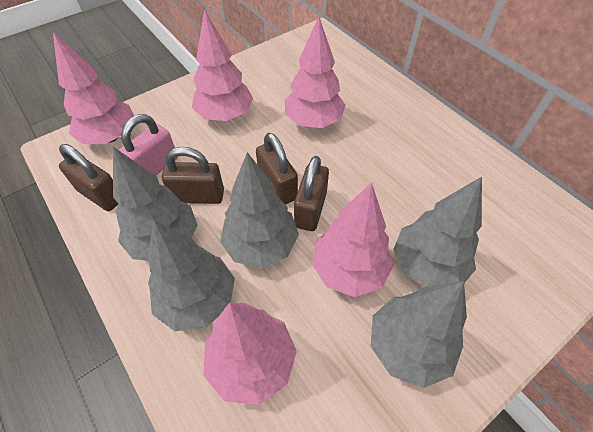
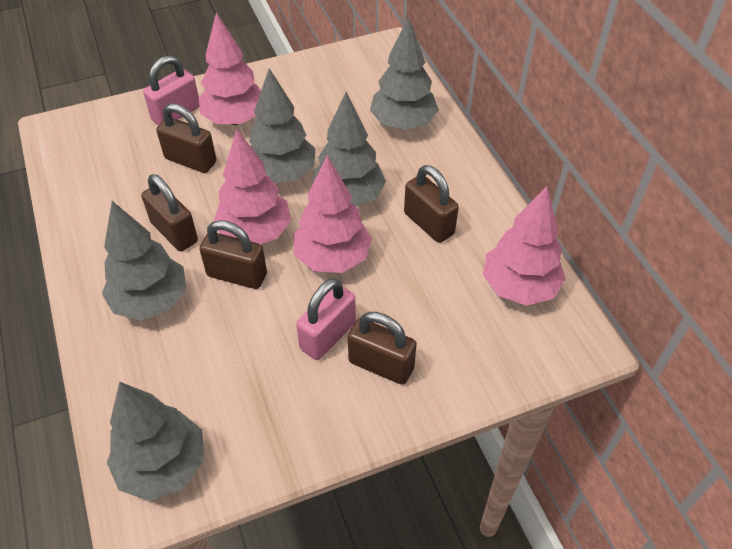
brown padlock: [59,144,118,211] [162,147,224,204] [256,133,298,205] [294,156,329,231] = 4 -> [141,174,198,251] [156,103,216,173] [199,220,267,289] [348,312,417,385] [404,165,459,243] = 5
pink padlock: [119,114,178,176] = 1 -> [143,56,199,126] [296,278,356,360] = 2
pink tree: [53,32,134,144] [192,9,253,121] [203,303,297,405] [285,17,346,128] [312,182,394,297] = 5 -> [199,13,261,125] [213,129,291,244] [293,156,372,273] [483,186,566,306] = 4

